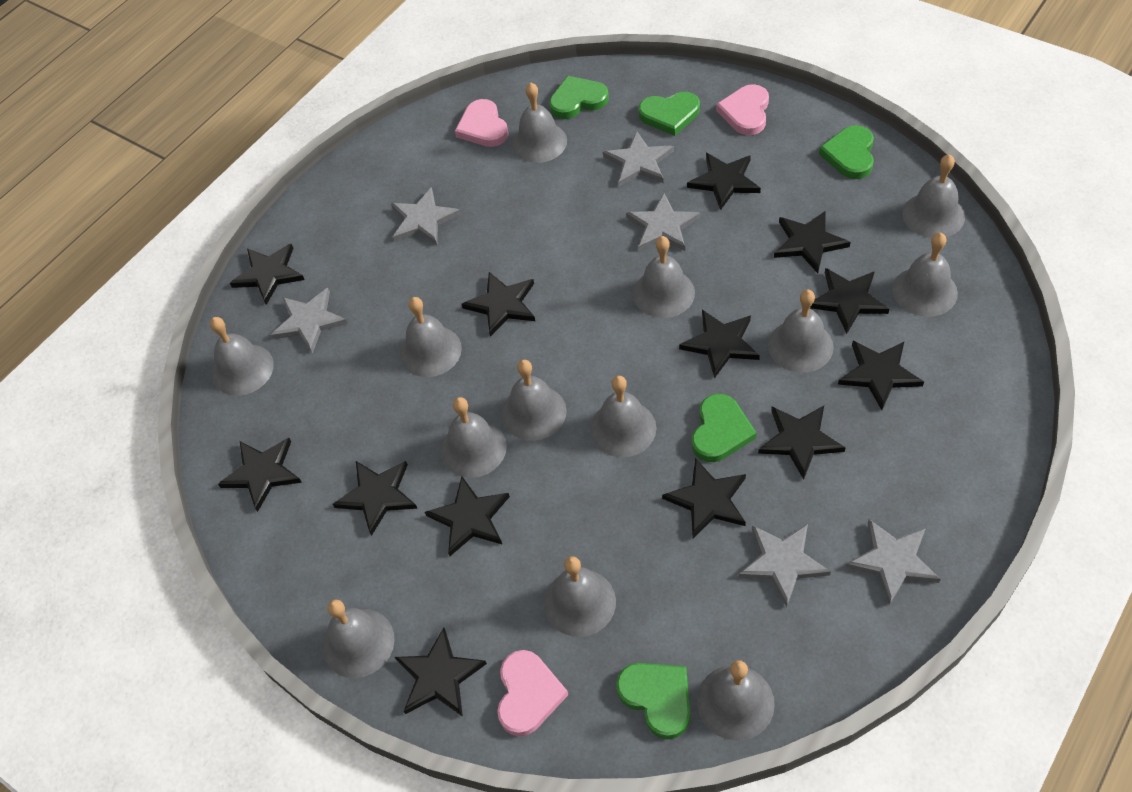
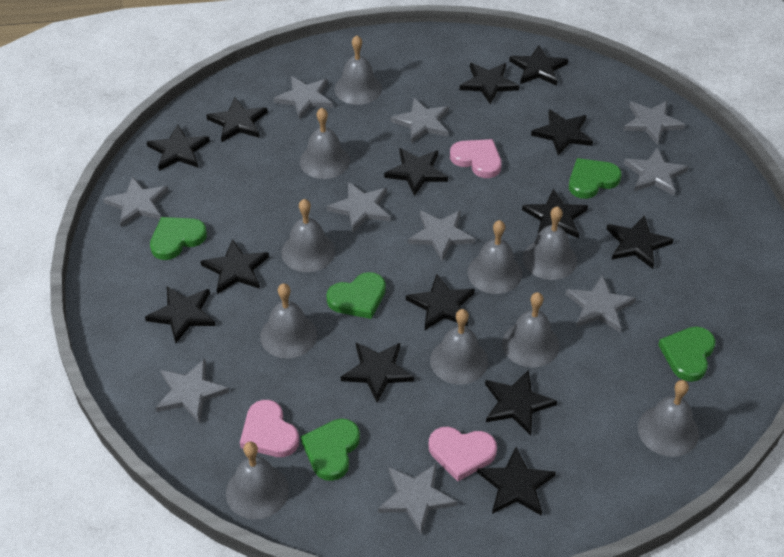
black star: [218,438,302,512] [230,244,304,305] [333,461,417,536] [395,628,487,717] [425,477,510,556] [461,272,535,337] [662,458,746,538] [679,310,760,378] [687,153,761,210] [758,406,846,480] [774,211,850,273] [810,268,889,334] [838,341,924,410] = 13 -> [145,287,216,343] [147,125,210,171] [201,239,269,294] [206,98,268,142] [341,343,414,403] [384,148,448,196] [406,274,475,330] [460,63,520,104] [477,447,556,516] [485,370,557,435] [509,45,568,86] [522,189,588,238] [531,109,593,155] [607,215,674,269] = 14
grey bell: [210,317,274,396] [323,599,394,678] [400,297,462,377] [441,397,507,478] [502,360,567,441] [512,83,567,163] [544,556,616,637] [590,376,656,457] [633,236,695,318] [697,660,775,741] [768,290,834,373] [892,233,958,317] [903,154,965,238] = 13 -> [226,442,289,519] [260,283,317,359] [281,199,335,272] [300,108,350,179] [335,35,382,105] [430,309,488,385] [467,220,522,294] [502,292,560,368] [523,206,577,280] [638,380,699,457] = 10
grey star: [271,288,348,354] [391,187,461,245] [603,131,674,187] [626,193,701,251] [738,524,831,607] [845,519,941,605] = 6 -> [103,176,169,227] [156,359,229,423] [273,76,333,120] [327,182,391,233] [378,463,458,534] [390,98,449,143] [408,210,475,261] [565,275,636,332] [623,101,685,145] [624,148,688,196] = 10

